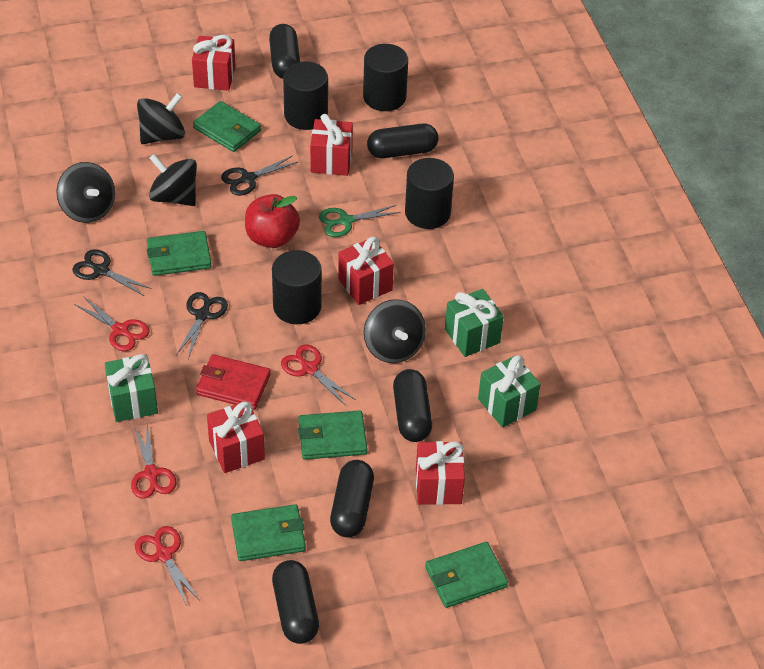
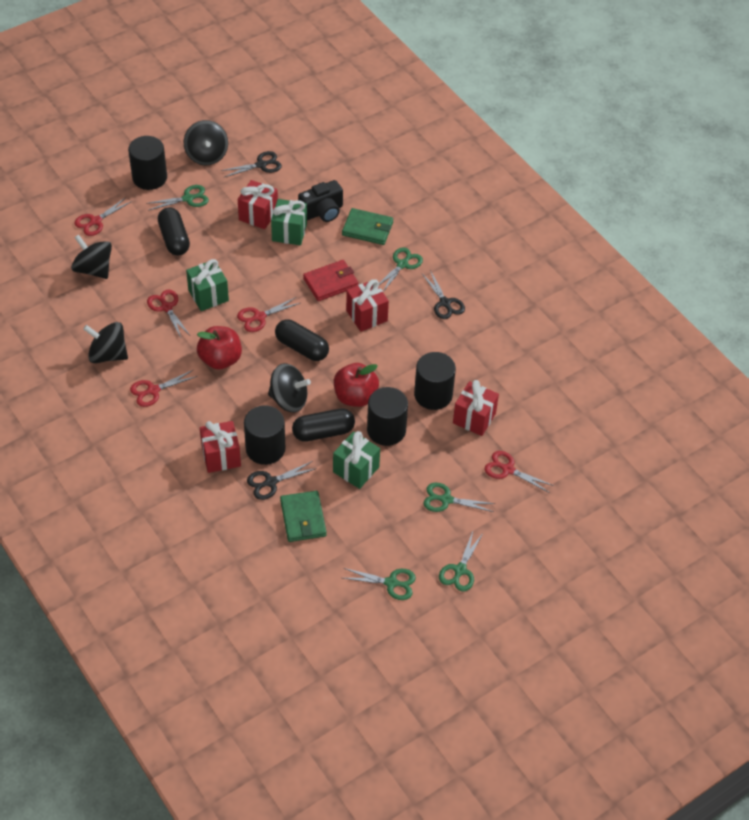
black camera: none = 0 -> [298,180,343,222] = 1
black capsule: [269,24,300,79] [272,560,319,644] [330,460,374,538] [367,123,439,158] [393,369,432,442] = 5 -> [158,207,190,255] [275,320,329,361] [292,408,355,442] = 3
green scissors: [319,205,401,237] = 1 -> [146,185,209,210] [343,568,416,600] [379,247,423,292] [424,483,495,512] [439,531,483,591] = 5
green wallet: [147,231,212,276] [193,101,261,152] [231,504,306,561] [298,410,368,460] [425,542,508,608] = 5 -> [280,491,327,542] [342,208,393,245] = 2
red apple: [245,194,300,248] = 1 -> [197,326,242,370] [334,363,379,407] = 2
red gift: [192,35,236,91] [207,401,265,473] [310,114,353,176] [338,237,394,305] [416,441,465,505] = 5 -> [200,421,241,473] [238,180,278,229] [346,279,389,332] [453,380,499,436] = 4
red scissors: [74,296,150,351] [131,424,177,499] [135,526,200,606] [281,344,356,406] = 4 -> [74,197,132,236] [130,370,198,407] [147,289,190,337] [237,297,300,332] [485,451,554,492] = 5

